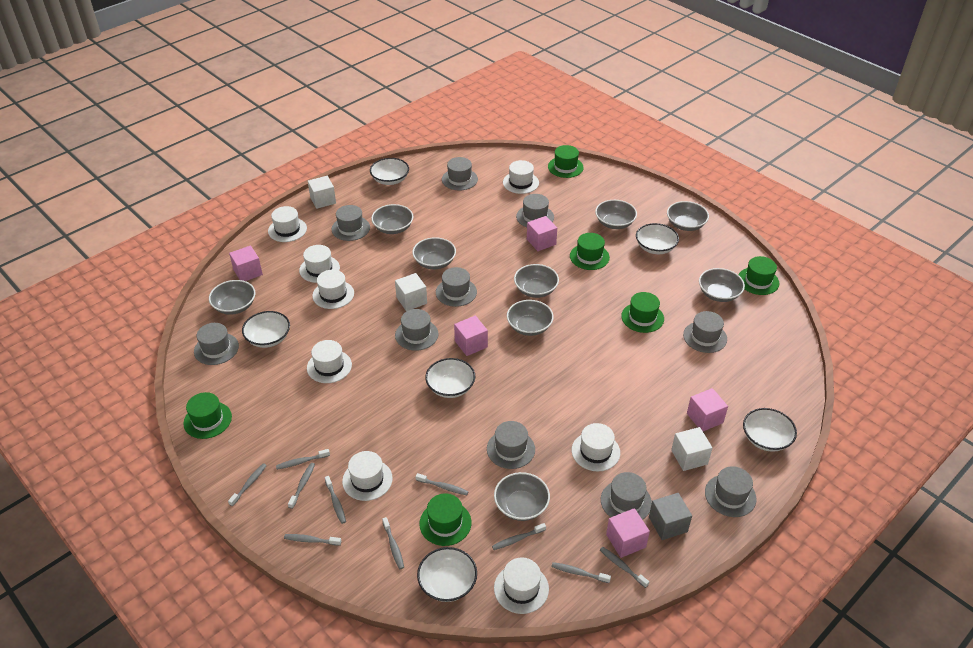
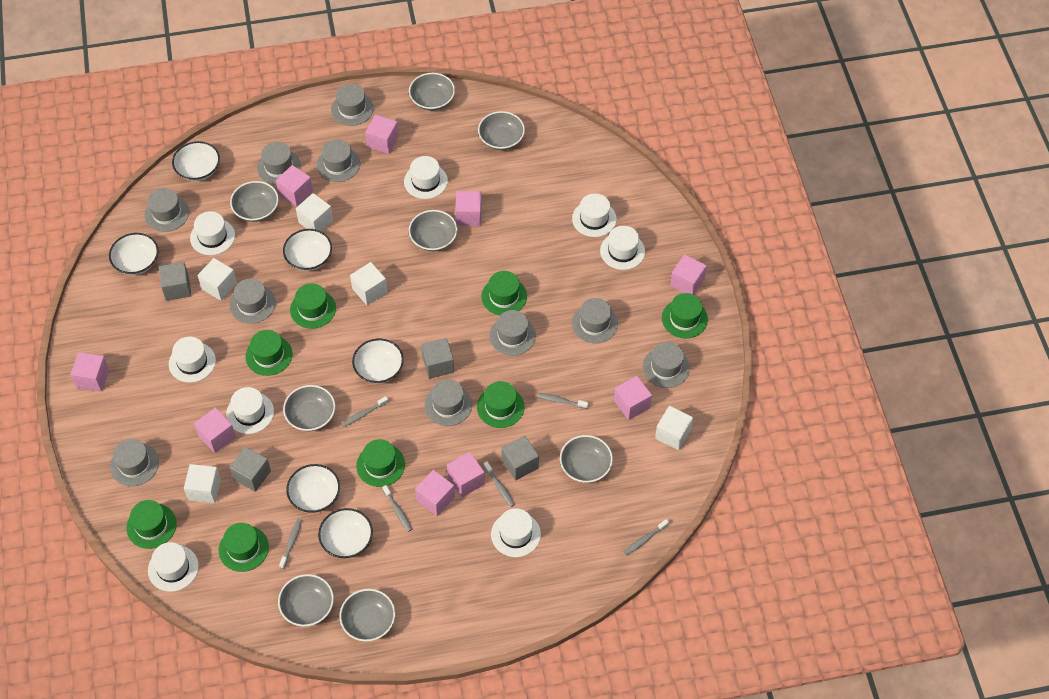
green hat: [183,392,232,439] [419,493,471,546] [548,145,584,178] [570,233,610,270] [621,292,664,333] [739,256,779,295] = 6 -> [127,500,177,549] [219,523,269,572] [245,330,292,376] [290,283,336,329] [356,439,405,487] [477,381,525,428] [481,271,527,315] [662,293,708,338] = 8
grey bowl: [209,280,255,315] [371,204,413,234] [412,237,456,269] [494,472,550,521] [507,300,554,336] [514,264,559,298] [595,200,637,229] [667,201,709,231] [699,268,745,302] = 9 -> [230,181,279,222] [278,574,334,627] [283,385,335,431] [339,589,395,642] [409,73,455,111] [409,210,458,251] [478,111,525,150] [560,435,613,483] = 8
grey cube: [649,493,692,540] = 1 -> [159,262,191,301] [229,447,271,492] [421,338,454,379] [502,435,539,480] = 4
grey toothbrush: [228,463,267,506] [276,449,330,470] [284,534,341,546] [288,463,315,509] [325,476,346,524] [382,517,404,569] [415,473,469,495] [492,523,546,550] [551,562,611,583] [600,547,649,588] = 10 -> [279,519,302,569] [341,396,388,427] [382,485,412,532] [484,461,515,507] [537,393,588,409] [624,519,669,555] = 6
pink cube: [229,245,263,281] [454,315,488,356] [527,216,557,251] [606,508,650,558] [687,388,728,431] = 5 -> [70,352,109,392] [194,407,236,453] [276,165,313,207] [365,115,399,154] [415,470,455,516] [447,452,485,497] [455,191,482,226] [614,376,652,420] [670,254,707,295] = 9
white cube: [308,176,336,209] [395,273,427,311] [671,427,713,471] = 3 -> [184,464,221,503] [197,258,237,301] [296,193,333,231] [350,262,387,305] [655,406,693,450] = 5

